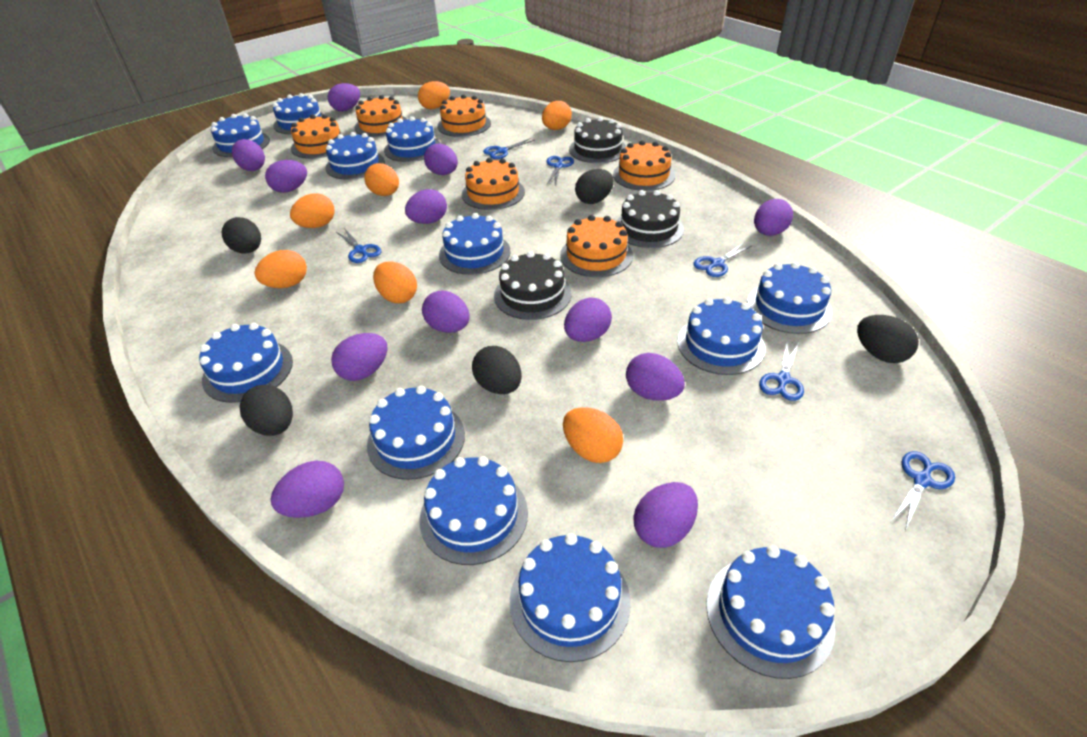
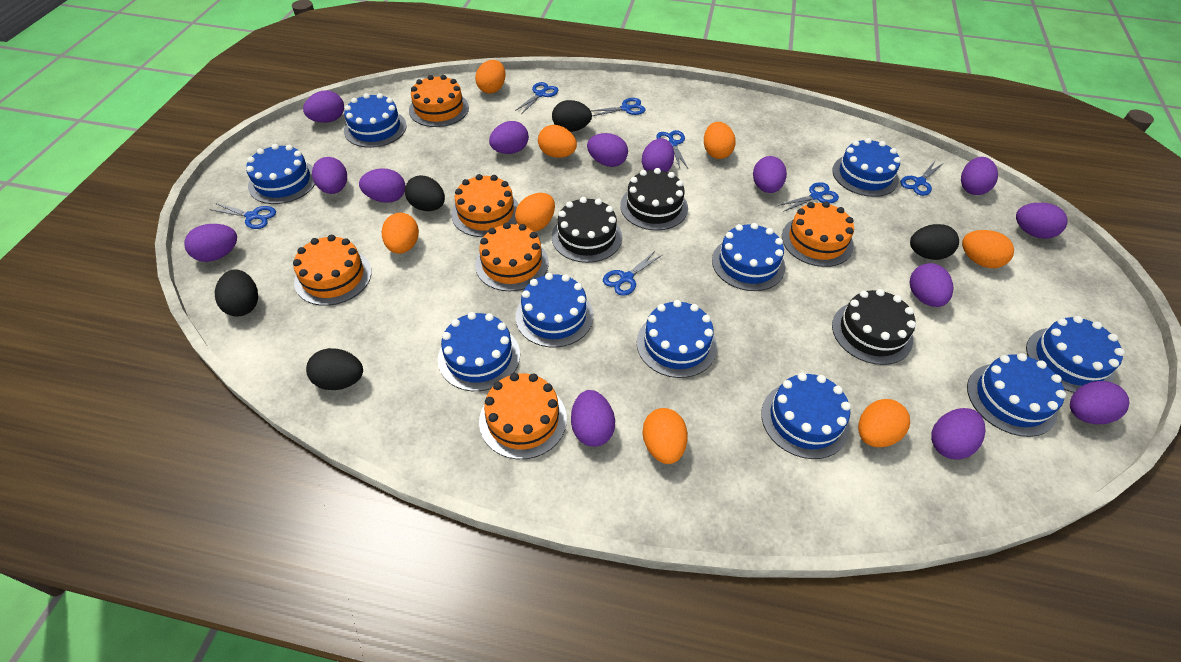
blue cake: [199,323,293,403] [211,113,270,157] [273,93,323,135] [325,132,385,180] [367,385,465,480] [384,116,441,162] [420,456,528,565] [439,213,511,275] [510,533,631,662] [677,297,766,375] [706,545,836,679] [747,262,832,334] = 12 -> [246,144,315,204] [344,93,406,148] [438,312,520,391] [515,273,593,348] [637,300,717,378] [712,223,785,291] [761,373,851,459] [832,138,901,197] [967,353,1066,437] [1026,316,1125,393] = 10
blue scissors: [336,228,382,263] [483,138,535,159] [547,156,574,185] [693,242,753,277] [759,342,804,401] [891,451,955,531] = 6 -> [209,203,276,229] [515,82,558,114] [591,98,645,116] [603,250,662,296] [656,130,688,168] [778,182,839,212] [901,161,944,196] = 7
orange egg: [254,250,307,288] [290,193,335,228] [365,163,399,196] [373,261,417,303] [418,81,450,109] [542,101,572,130] [563,407,623,463] = 7 -> [382,213,419,254] [475,60,505,94] [515,193,555,232] [538,125,577,158] [642,408,688,464] [704,122,736,159] [858,399,910,447] [962,230,1014,268] = 8
purple egg: [232,139,265,171] [265,160,307,193] [271,461,344,518] [328,83,360,111] [331,333,387,381] [405,189,447,224] [422,290,469,333] [424,144,458,175] [564,298,612,342] [626,353,685,400] [634,482,698,548] [754,199,793,236] = 12 -> [184,224,237,262] [303,91,344,123] [312,157,347,194] [359,168,405,203] [489,121,529,154] [571,390,615,447] [587,133,628,167] [642,138,674,172] [753,156,787,193] [910,263,953,307] [931,408,986,460] [961,157,998,195] [1016,203,1068,239] [1070,381,1129,424] = 14

